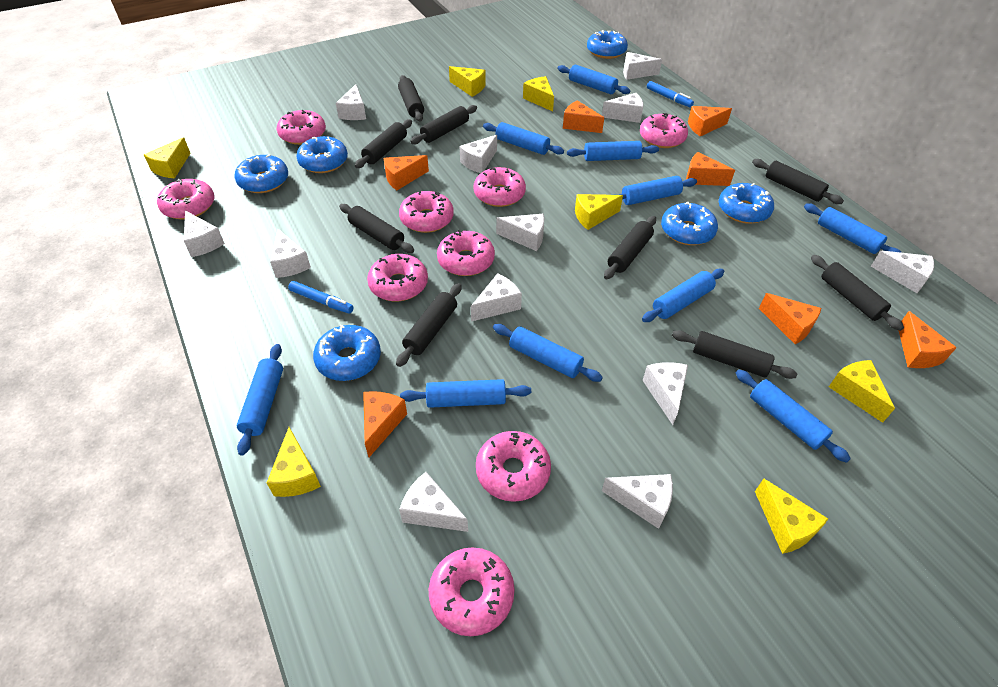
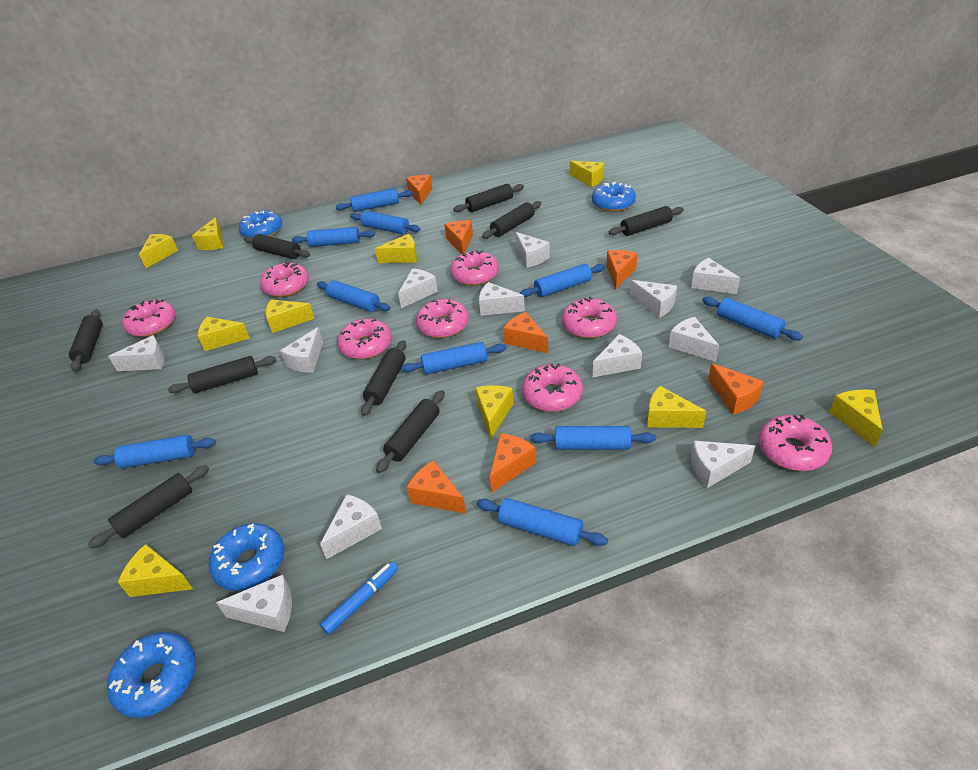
blue donut: [235,154,288,193] [296,136,348,173] [313,324,381,381] [587,30,628,59] [661,202,718,245] [719,183,774,224] = 6 -> [107,632,196,718] [209,523,284,591] [239,211,282,238] [592,182,636,212] = 4
blue marker: [288,281,354,314] [647,81,694,107] = 2 -> [320,561,398,635] = 1
pink donut: [157,179,214,219] [277,110,326,145] [367,254,428,301] [399,191,454,233] [429,547,515,636] [437,230,495,276] [474,167,526,207] [476,431,551,502] [640,113,688,148] = 9 -> [122,299,176,337] [260,262,309,297] [337,319,392,359] [416,299,469,338] [450,250,499,286] [522,363,583,412] [562,296,617,338] [758,415,832,471] = 8
yellow cheese: [144,137,190,178] [267,427,321,497] [449,66,486,97] [523,76,554,111] [575,194,623,230] [755,479,828,554] [829,360,895,423] = 7 -> [118,544,193,597] [139,234,178,268] [192,217,223,250] [198,317,250,351] [266,300,315,333] [375,234,417,263] [475,385,513,439] [570,161,604,187] [647,386,706,428] [830,390,883,447] = 10

